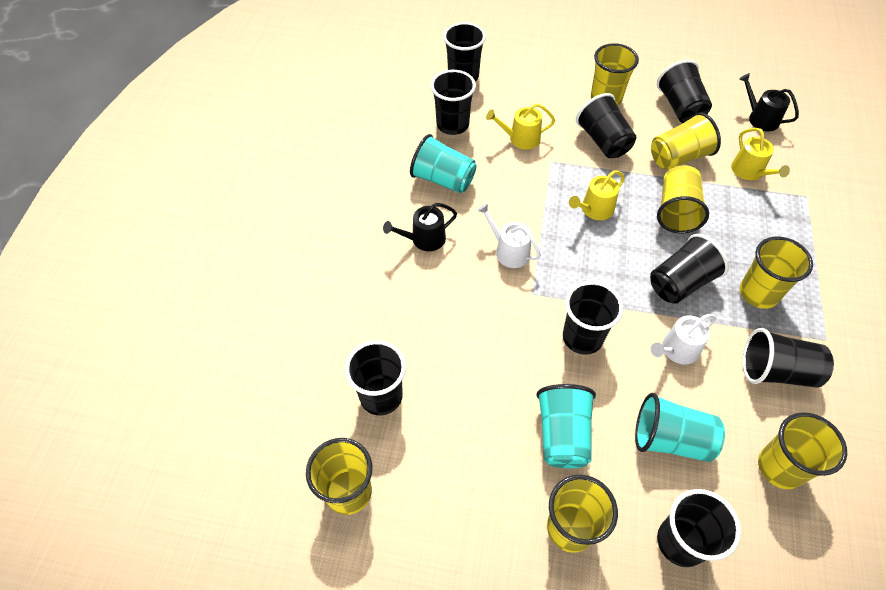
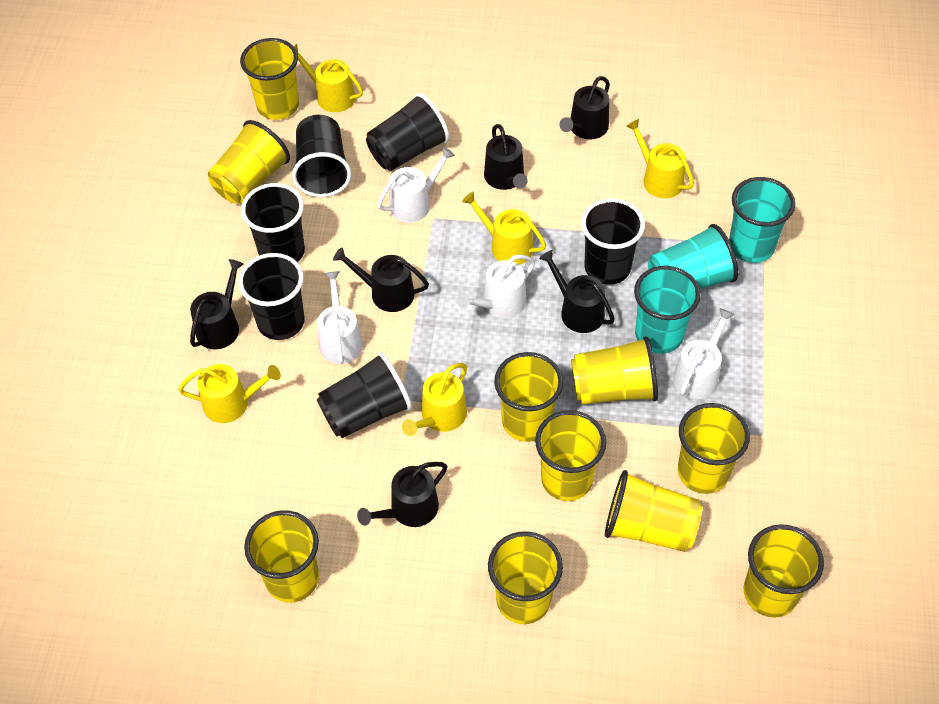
black cup: [345,340,406,415] [431,70,476,135] [443,22,486,82] [563,281,623,355] [576,93,636,158] [650,234,729,304] [657,60,712,123] [657,489,741,567] [743,328,834,388] = 9 -> [238,253,305,340] [241,183,305,262] [292,115,352,197] [317,352,412,438] [366,93,450,171] [581,198,645,285] = 6
black watering can: [383,203,457,251] [739,73,799,131] = 2 -> [190,259,244,350] [333,247,429,312] [357,462,447,527] [484,124,528,190] [539,250,615,333] [560,76,610,139] = 6
white watering can: [477,203,541,268] [650,314,716,364] = 2 -> [317,271,363,364] [377,147,455,222] [457,255,535,318] [673,308,735,399] = 4
yellow cup: [306,438,372,515] [547,475,618,553] [591,43,639,106] [651,112,721,170] [657,165,709,233] [740,236,813,309] [758,412,847,489] = 7 -> [208,120,290,204] [240,38,299,120] [244,510,319,603] [488,531,563,624] [494,352,563,442] [535,410,606,501] [571,336,658,404] [605,470,702,552] [678,403,750,494] [744,524,824,618] = 10
yellow watering can: [486,104,555,149] [569,170,625,220] [731,128,790,180] = 3 -> [178,364,281,423] [294,44,363,112] [402,363,467,436] [462,192,546,265] [626,119,694,198] = 5

